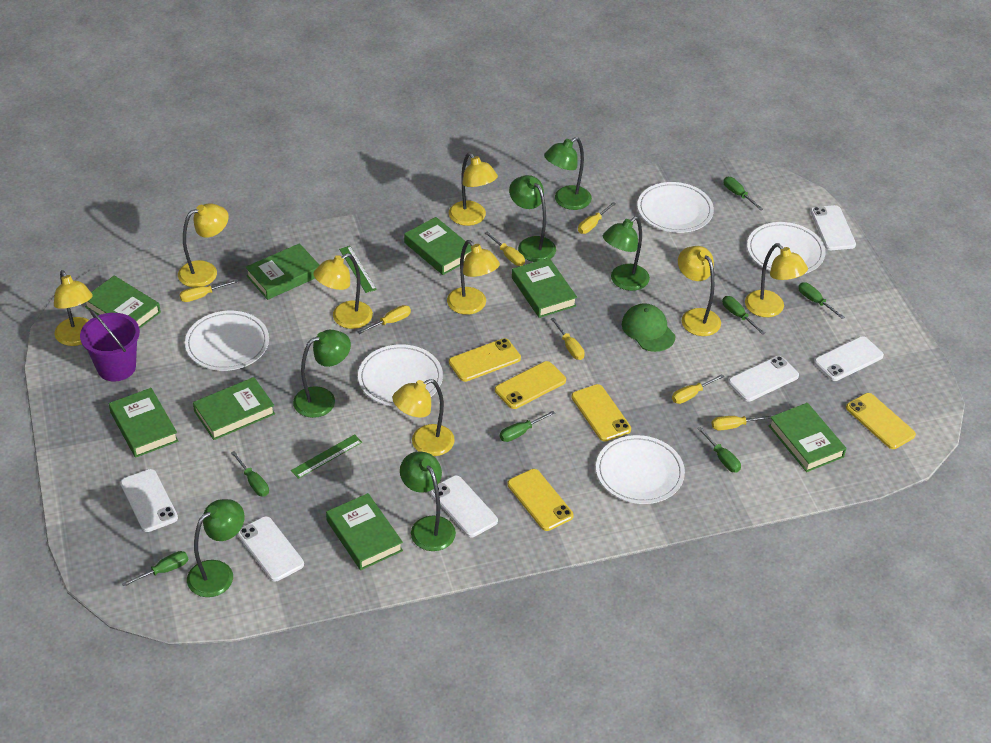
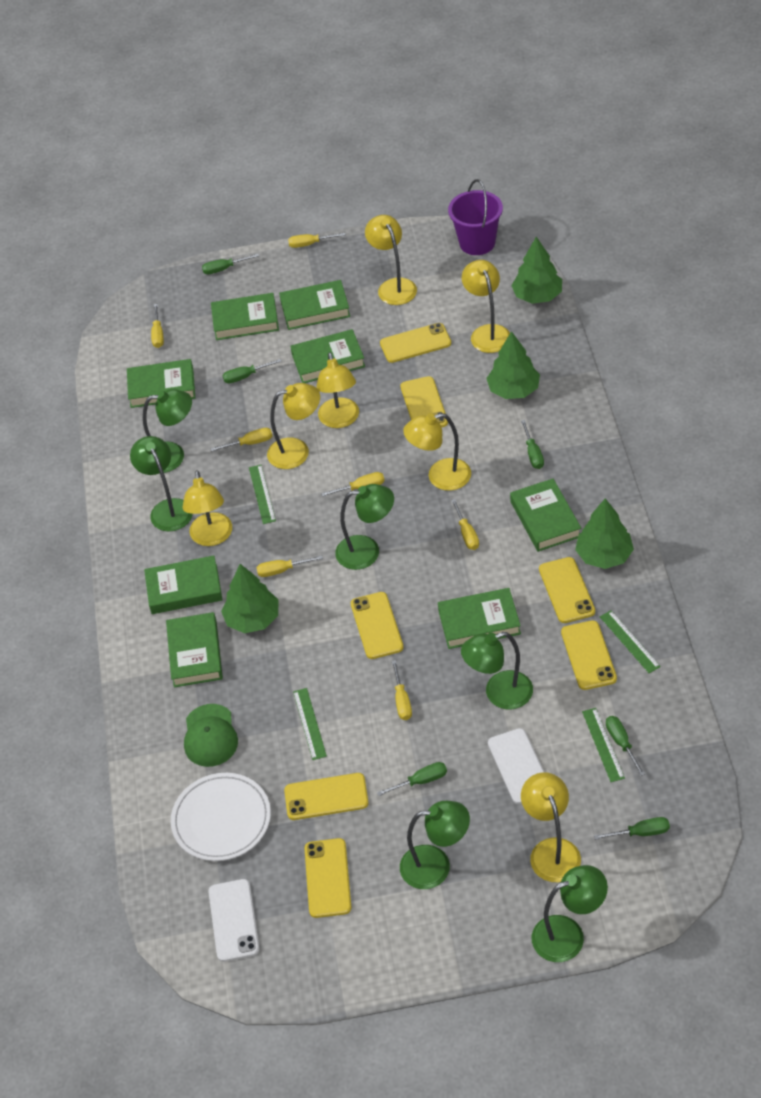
green ruler: [291,434,362,479] [339,246,377,293] = 2 -> [249,465,276,524] [293,688,327,760] [582,708,625,782] [600,610,661,673] = 4
green screwdriver: [122,551,188,587] [231,451,269,497] [500,411,555,442] [698,427,741,473] [722,296,765,335] [723,177,763,210] [798,282,845,319] = 7 -> [202,254,259,275] [222,359,282,383] [377,762,447,796] [521,420,544,469] [594,817,670,840] [606,716,645,776] = 6
green tree: none = 0 -> [221,564,279,633] [486,331,540,399] [511,237,562,304] [575,498,634,569] = 4
white phone: [120,469,178,532] [238,516,304,581] [430,475,498,537] [728,356,799,402] [810,205,856,250] [814,336,884,381] = 6 -> [208,879,260,962] [488,728,544,804] = 2
white plate: [185,311,269,371] [358,344,443,407] [596,435,685,504] [637,182,714,233] [747,222,826,274] = 5 -> [171,773,271,861] = 1
yellow lamp: [54,270,93,346] [178,203,229,287] [313,253,373,329] [392,379,455,456] [447,240,500,315] [449,153,498,226] [678,246,721,336] [745,243,808,317] = 8 -> [182,470,232,546] [267,383,320,469] [316,352,359,428] [365,215,417,305] [403,413,471,491] [462,260,510,353] [521,772,581,882] = 7
yellow phone: [449,338,521,382] [495,361,566,409] [507,469,574,531] [571,384,631,442] [846,393,916,449] = 5 -> [284,773,369,820] [304,838,351,918] [351,592,403,659] [380,323,451,363] [400,376,448,428] [539,557,595,623] [561,620,617,690] = 7

